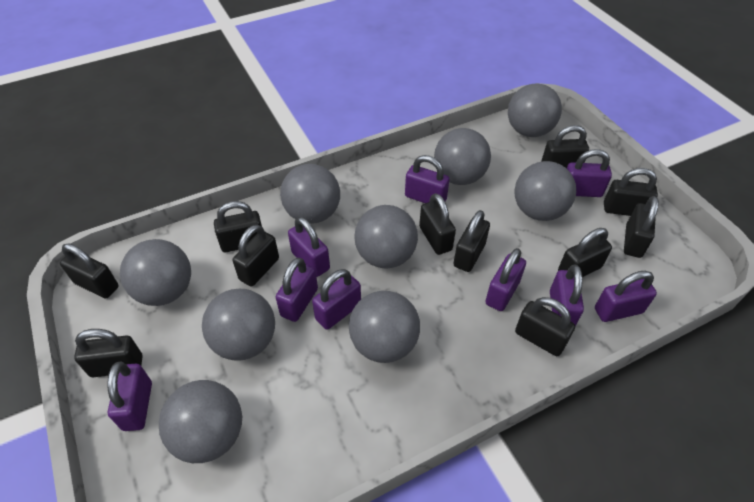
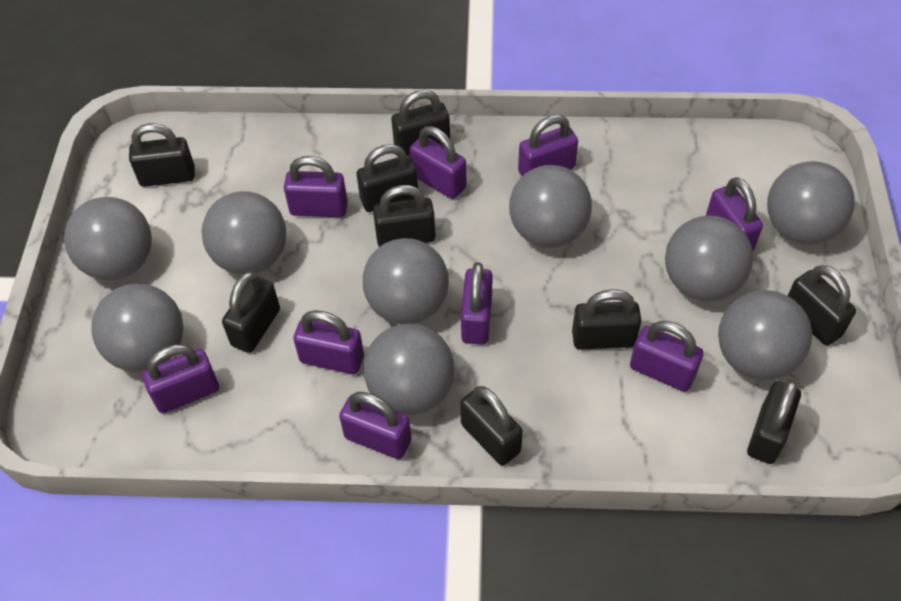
black padlock: [60,243,119,299] [74,329,143,377] [214,201,262,252] [233,225,279,286] [419,193,456,255] [453,210,490,272] [515,297,575,356] [541,125,589,169] [558,228,612,277] [604,168,658,216] [624,196,659,258] = 11 -> [129,123,195,187] [222,271,280,353] [357,144,418,212] [373,185,436,247] [392,90,450,156] [460,386,523,466] [572,289,641,350] [747,380,801,464] [788,265,856,346] = 9

